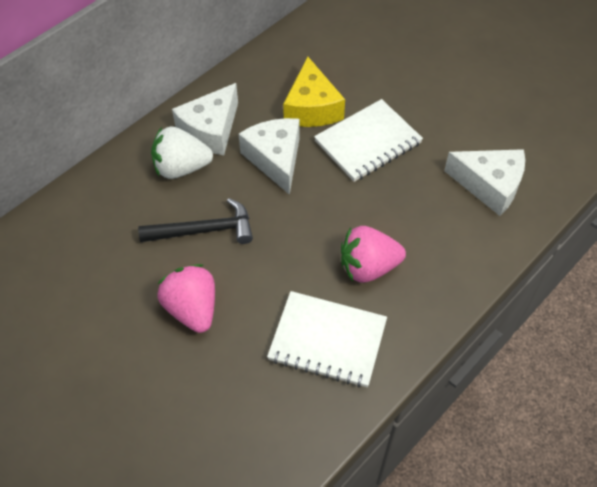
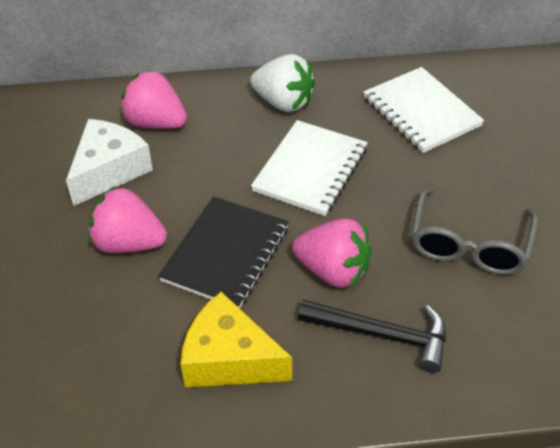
black notebook: none = 0 -> [158,196,289,308] = 1
grey glasses: none = 0 -> [411,188,538,275] = 1
pink strawberry: [157,264,215,333] [341,226,406,283] = 2 -> [88,186,167,253] [120,70,187,129] [292,219,372,288] = 3
white cheese: [172,83,238,155] [239,118,300,195] [444,149,525,216] = 3 -> [66,119,153,206] = 1

